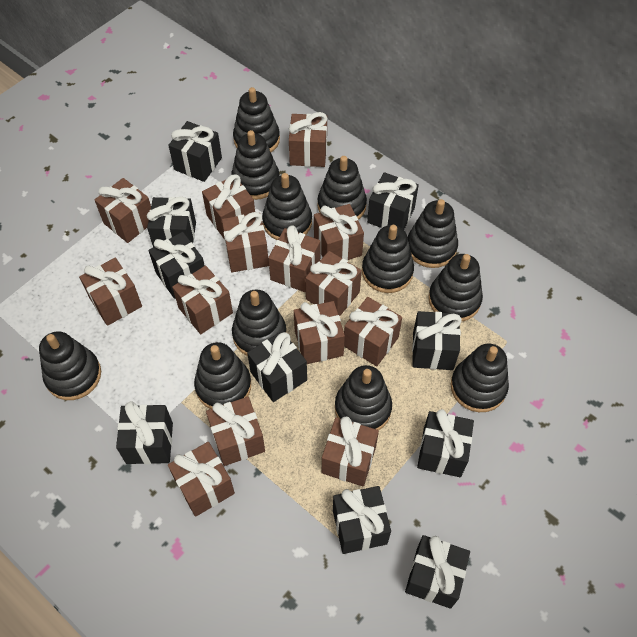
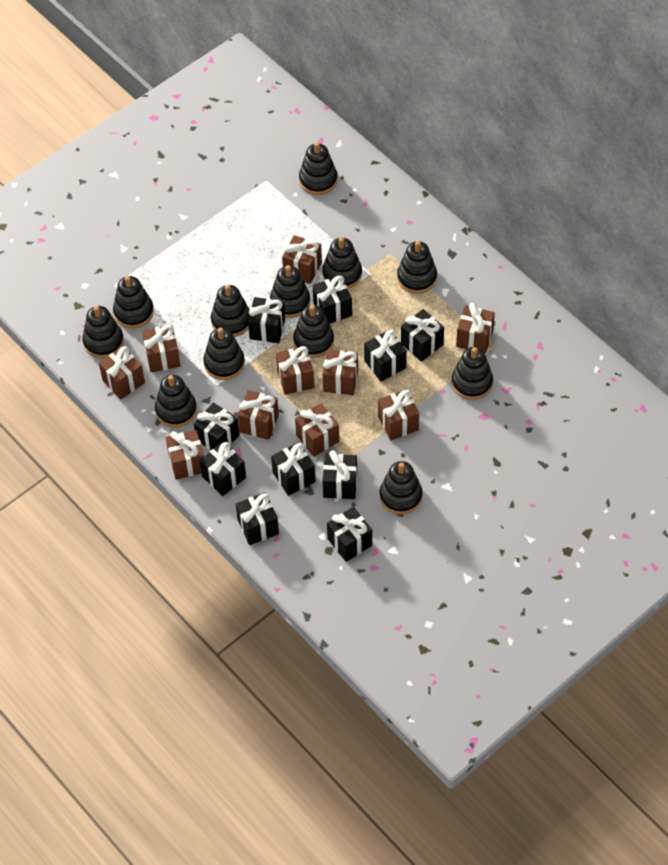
brown gift: [79,258,142,326] [95,178,151,243] [168,442,235,517] [172,266,233,334] [202,174,255,240] [206,397,265,466] [222,212,269,272] [268,225,321,292] [289,112,327,167] [294,301,345,364] [305,251,362,316] [314,204,364,260] [322,416,379,486] [344,297,402,366] = 14 -> [99,346,145,399] [142,325,180,372] [166,430,204,480] [238,390,279,440] [276,346,314,395] [282,235,322,284] [295,403,339,457] [323,349,358,395] [378,389,419,440] [456,303,495,354] = 10

